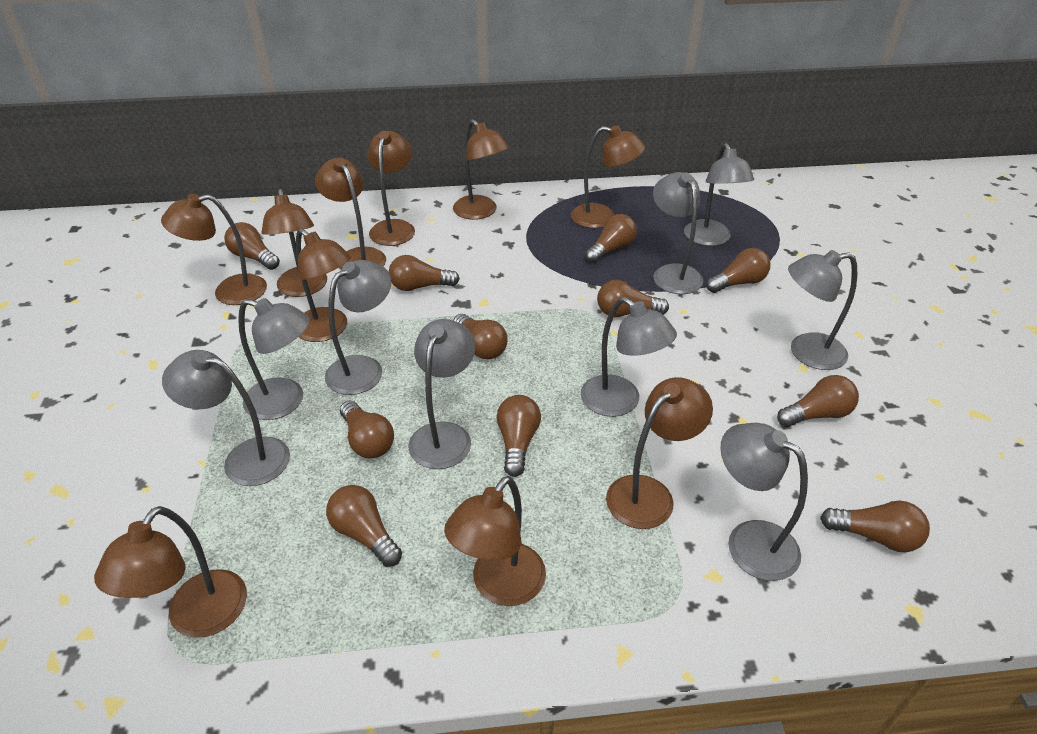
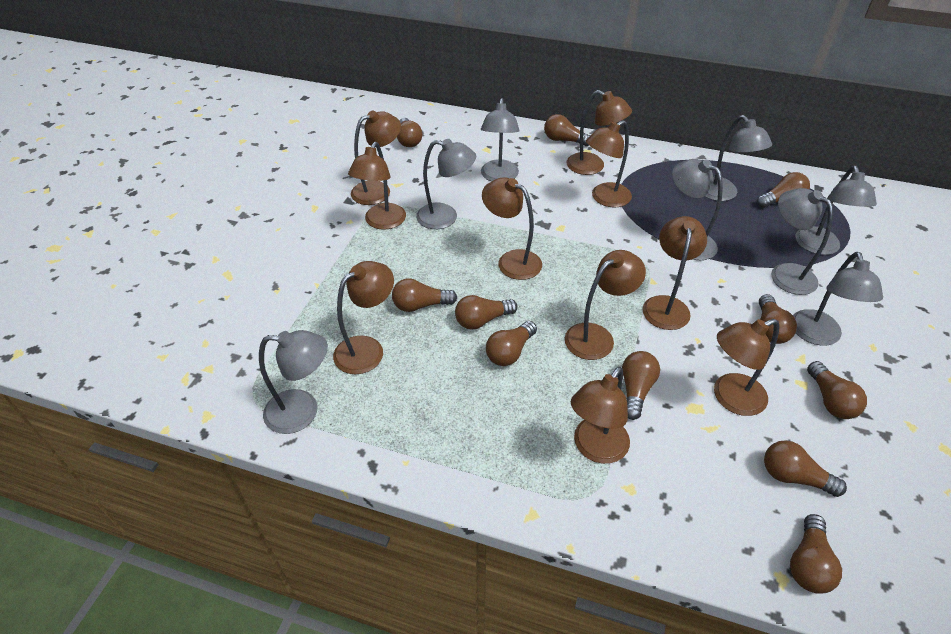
grey lamp: [162,350,290,486] [238,298,310,420] [325,260,391,395] [408,319,475,469] [581,297,677,417] [653,172,703,294] [684,143,754,246] [720,423,808,581] [788,250,857,370] = 9 -> [259,330,328,434] [416,139,476,229] [481,98,520,182] [672,159,723,260] [704,115,772,201] [771,188,833,295] [793,252,883,346] [795,166,877,255] = 8

